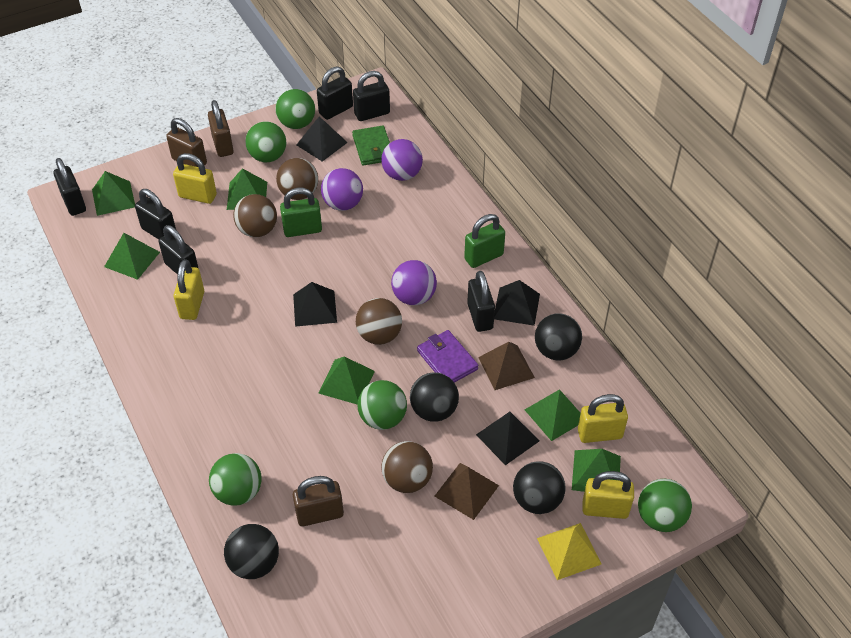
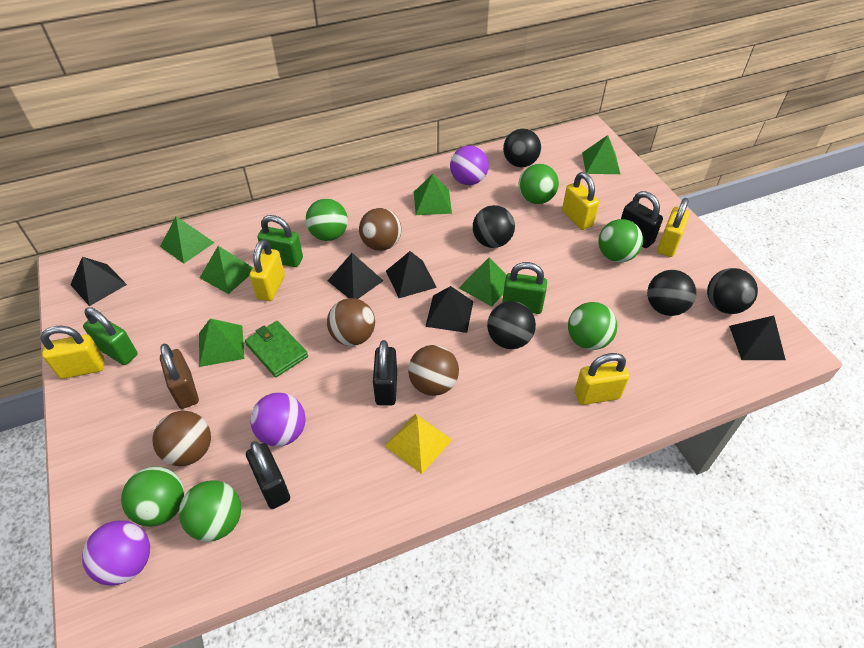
black ball: [224,524,279,579] [410,372,459,422] [513,461,566,514] [535,313,582,360] = 4 -> [473,205,515,248] [487,301,536,349] [503,129,541,167] [647,270,696,316] [707,268,758,314] = 5
black padlock: [53,158,86,216] [135,189,176,239] [159,225,199,275] [317,66,353,120] [353,71,390,121] [467,271,495,332] = 6 -> [246,441,290,509] [373,340,397,406] [621,191,663,248] = 3
black pyramid: [293,282,337,327] [296,116,348,162] [476,412,539,465] [494,280,540,326] = 4 -> [70,257,127,306] [328,253,384,299] [386,251,437,298] [425,286,473,333] [729,316,786,360] = 5
brown padlock: [166,118,207,167] [208,100,234,157] [293,476,344,527] = 3 -> [160,344,199,409] = 1
brown pyramid: [435,463,499,520] [478,342,535,390] = 2 -> none = 0
green ball: [209,453,262,506] [245,122,286,162] [275,89,315,129] [357,380,407,430] [638,479,692,532] = 5 -> [121,466,184,526] [179,480,241,542] [306,199,348,241] [518,164,559,204] [568,302,617,350] [599,219,643,262] = 6
green padlock: [280,188,322,237] [464,214,505,268] = 2 -> [83,307,138,365] [257,215,303,267] [502,262,547,314] = 3
purple wallet: [417,330,478,383] = 1 -> none = 0
yellow padlock: [173,153,217,204] [174,259,204,320] [578,394,628,443] [583,471,634,519] = 4 -> [40,326,104,379] [249,240,285,301] [562,172,599,230] [575,353,629,405] [657,198,690,257] = 5

